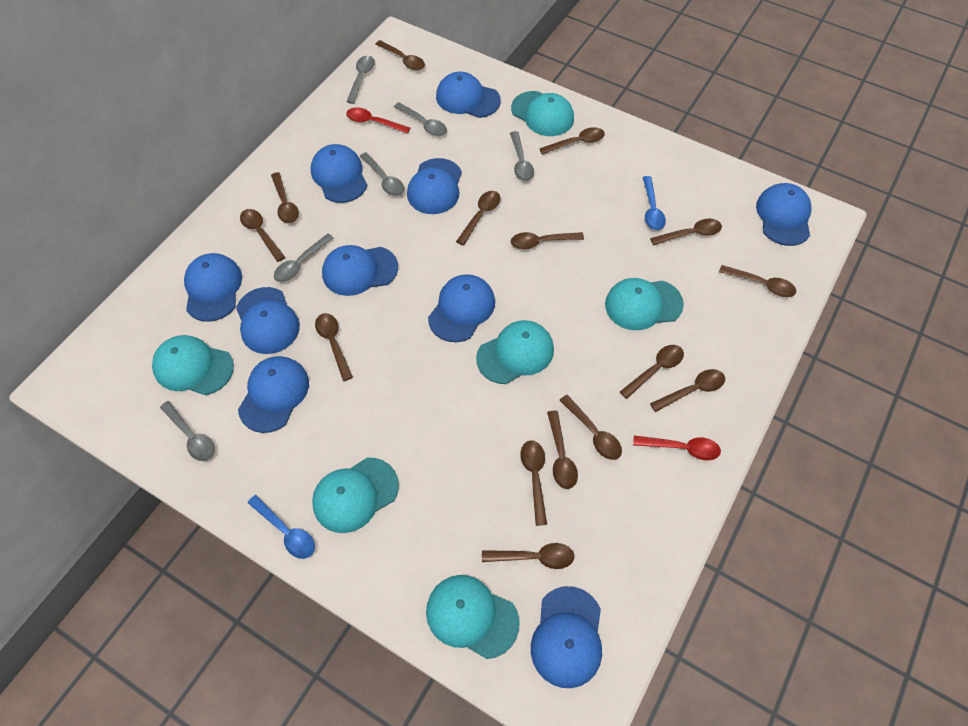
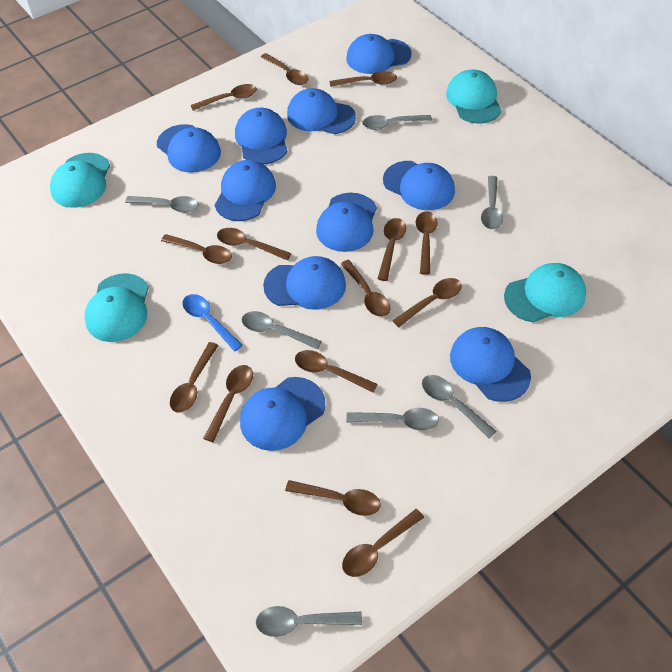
blue spoon: [248,495,315,559] [643,176,666,230] = 2 -> [183,294,243,351] = 1
brown spoon: [240,209,285,262] [271,172,299,224] [315,313,353,381] [375,40,425,70] [456,191,501,246] [482,543,575,569] [511,232,584,249] [520,440,547,526] [539,127,605,155] [547,410,578,489] [559,395,622,460] [620,345,684,399] [650,219,722,246] [650,369,725,412] [719,265,796,297] = 15 -> [161,234,232,264] [170,342,219,413] [191,84,257,111] [203,365,253,442] [217,228,291,260] [261,53,309,85] [285,480,381,516] [295,350,378,393] [330,71,397,87] [341,260,391,317] [342,509,424,577] [377,218,406,281] [392,278,462,327] [415,211,438,275] = 14
grey spoon: [160,401,215,461] [274,234,334,282] [347,56,375,104] [359,152,404,196] [394,102,447,136] [510,131,534,181] = 6 -> [125,196,199,213] [241,311,322,350] [256,606,362,637] [346,408,439,431] [362,115,432,130] [422,375,497,439] [481,176,503,230] = 7
red spoon: [346,108,410,134] [633,436,721,460] = 2 -> none = 0
turquoise cap: [152,335,234,395] [312,458,399,533] [426,575,520,659] [476,320,554,384] [511,91,574,136] [605,278,684,330] = 6 -> [50,153,110,208] [84,273,149,342] [446,70,502,124] [504,263,586,322] = 4

